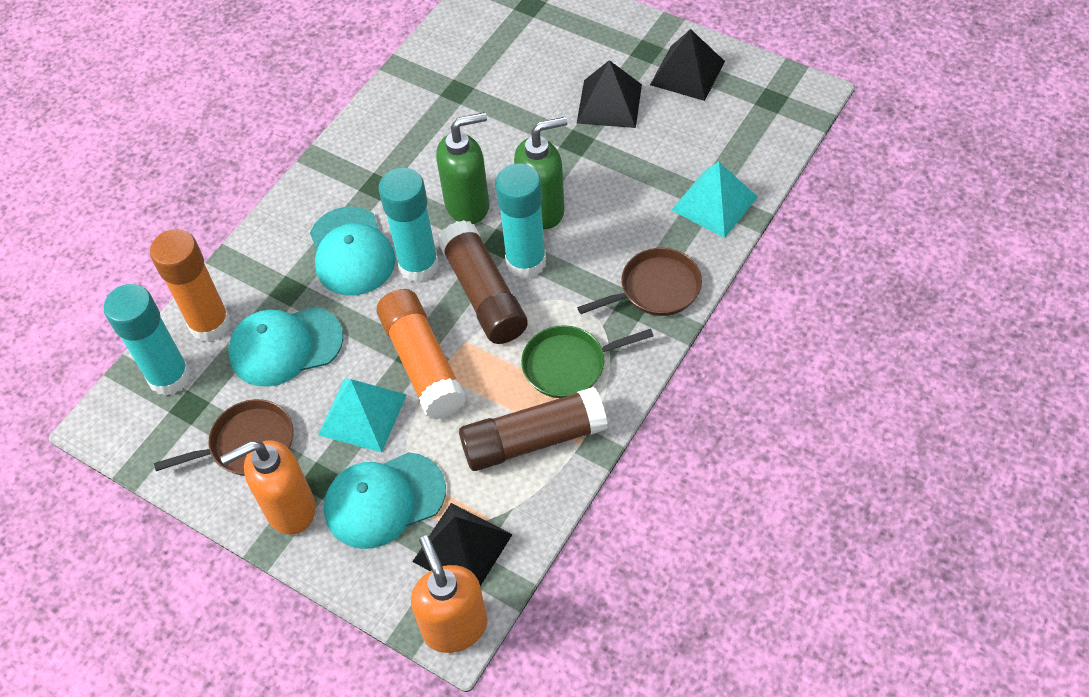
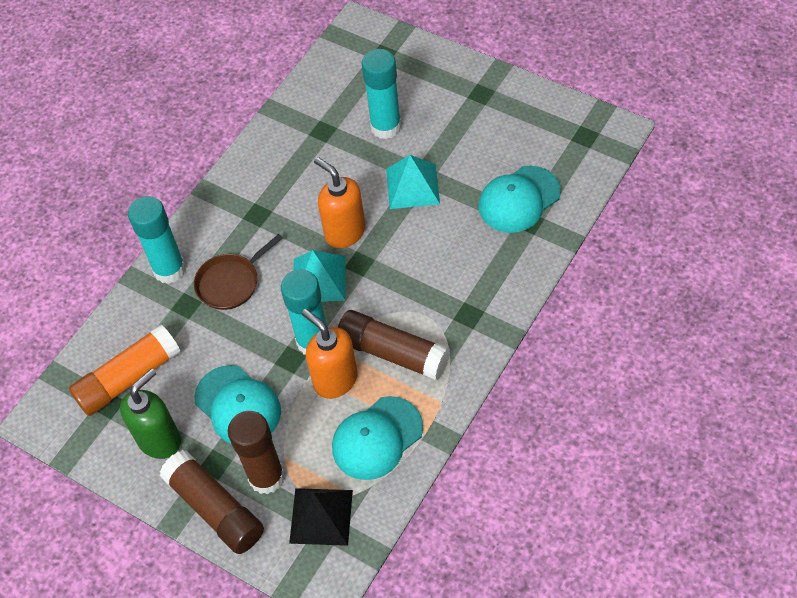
black pyramid: [412,503,513,586] [577,60,642,128] [650,29,725,101] = 3 -> [289,488,353,546] = 1
brown glue stick: [438,220,528,344] [459,387,608,471] = 2 -> [159,450,264,554] [228,411,285,494] [338,310,450,381] = 3
brown pan: [154,399,293,476] [577,248,702,316] = 2 -> [194,234,283,310] = 1
green pan: [521,325,653,398] = 1 -> none = 0
green soap dispenser: [436,112,489,224] [514,117,568,229] = 2 -> [120,368,181,459] = 1
orange glue stick: [150,229,231,342] [377,289,466,420] = 2 -> [69,324,181,416] = 1

